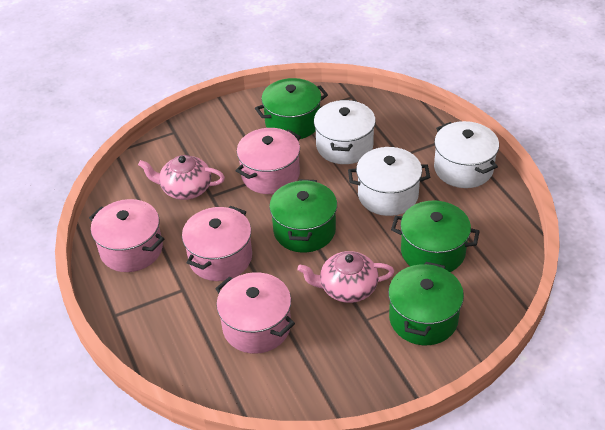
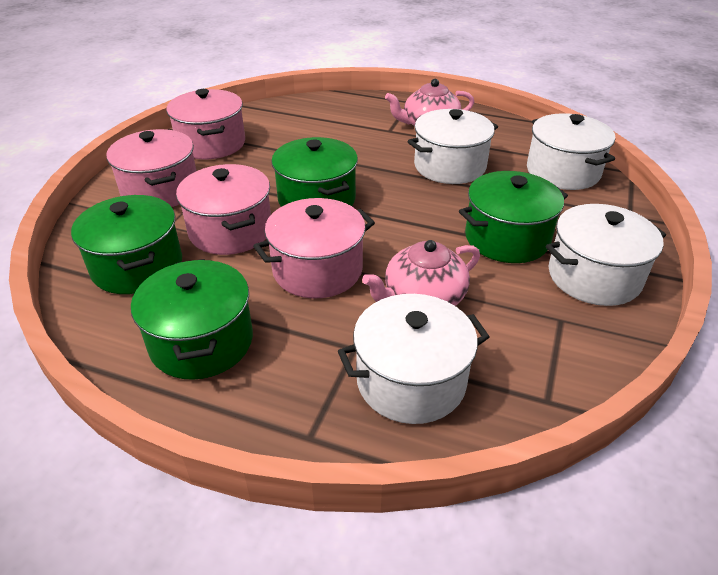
white pot: [314,100,376,164] [348,147,430,216] [434,121,499,188] = 3 -> [338,294,490,424] [407,109,498,184] [527,113,615,190] [546,204,666,306] = 4

